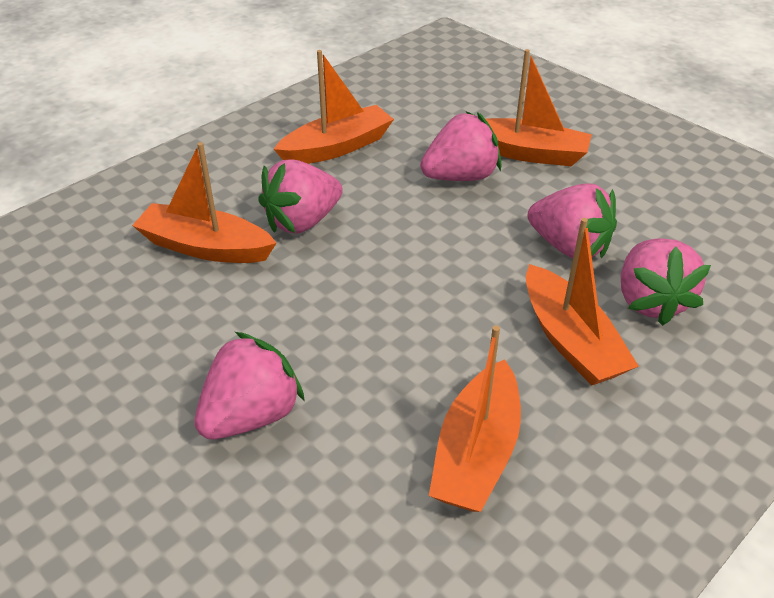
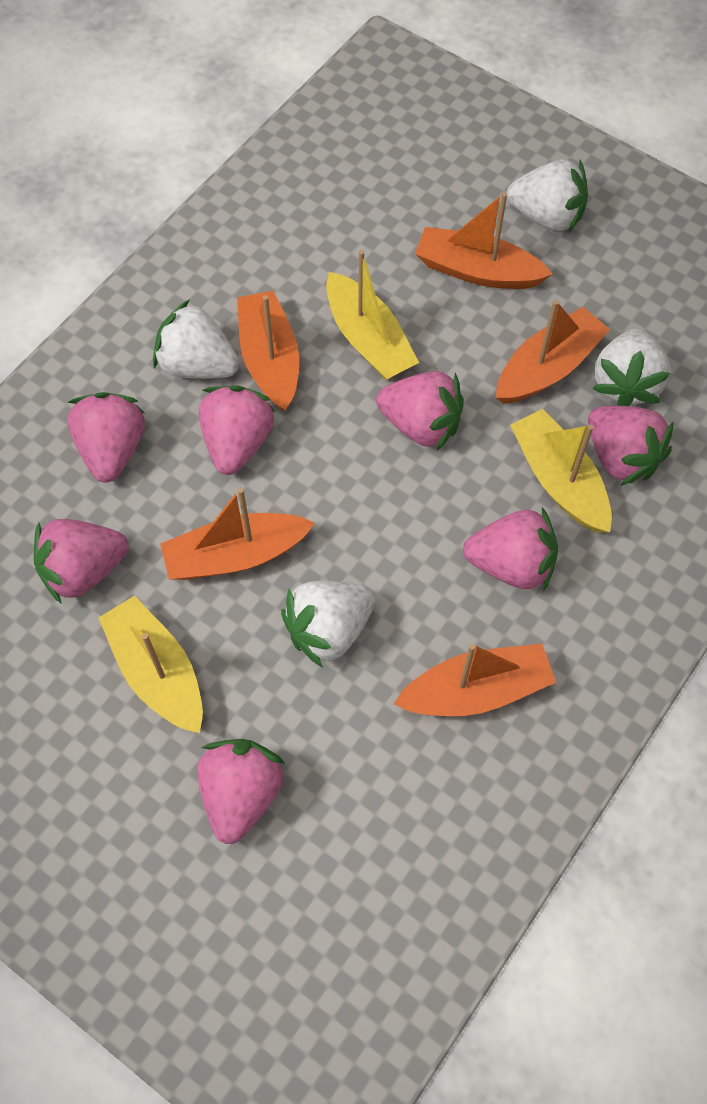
pink strawberry: [194,332,305,439] [258,160,343,234] [420,112,502,181] [528,183,617,258] [621,238,711,326] = 5 -> [34,519,129,604] [67,392,145,482] [197,739,285,844] [199,386,275,475] [376,371,464,452] [463,507,558,592] [588,406,674,486] = 7
white strawberry: none = 0 -> [153,300,239,379] [281,581,375,668] [507,160,588,232] [592,329,671,406] = 4
yellow boat: none = 0 -> [98,596,203,733] [326,250,419,380] [510,409,612,532] = 3

